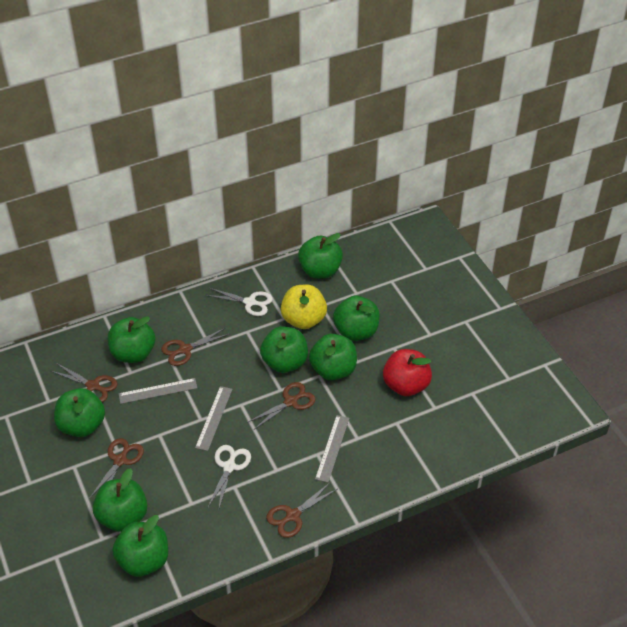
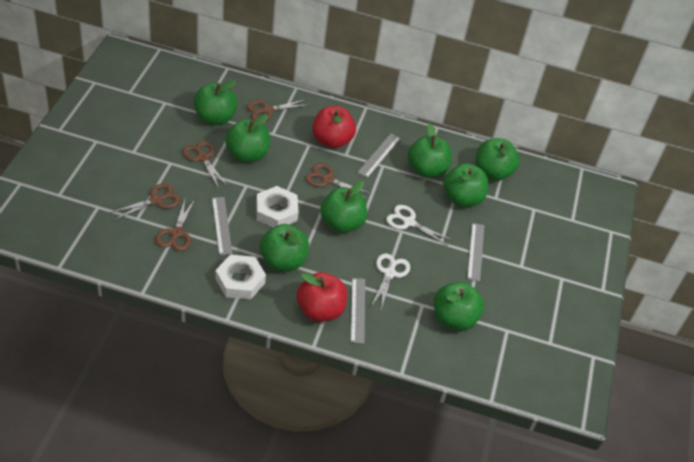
grey ruler: [119,378,197,404] [195,386,232,451] [315,415,349,483] = 3 -> [212,197,232,255] [351,278,365,344] [357,133,401,178] [467,223,484,282] = 4
red apple: [383,349,432,396] = 1 -> [296,272,347,322] [312,106,356,149] = 2
white nut: none = 0 -> [215,255,266,299] [256,186,298,228] = 2
yellow apple: [281,285,327,329] = 1 -> none = 0

